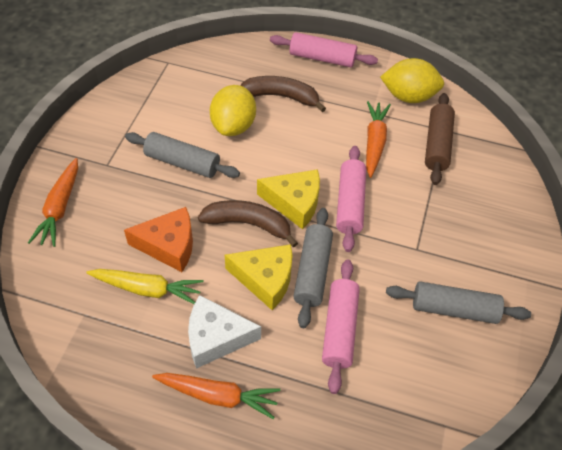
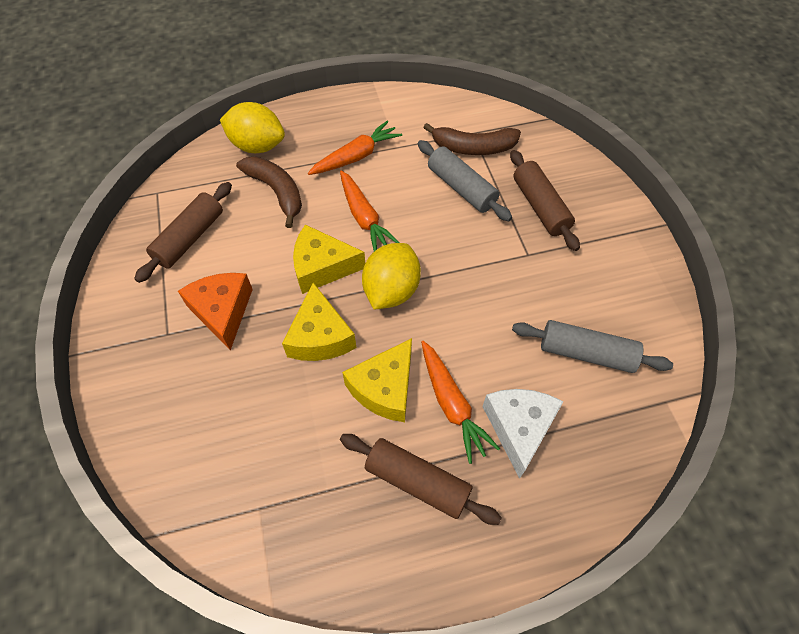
brown rolling pin: [425,93,455,185] = 1 -> [134,182,232,283] [340,434,502,525] [510,150,580,251] = 3
grey rolling pin: [125,132,240,178] [294,208,333,328] [386,281,531,324] = 3 -> [418,140,512,221] [512,320,673,373] = 2
pink rolling pin: [270,32,378,67] [322,259,360,394] [336,146,366,252] = 3 -> none = 0
yellow carrot: [86,269,204,304] = 1 -> none = 0
yellow cheese: [225,244,292,310] [257,169,320,230] = 2 -> [282,283,356,361] [293,225,365,294] [342,338,412,422] = 3

